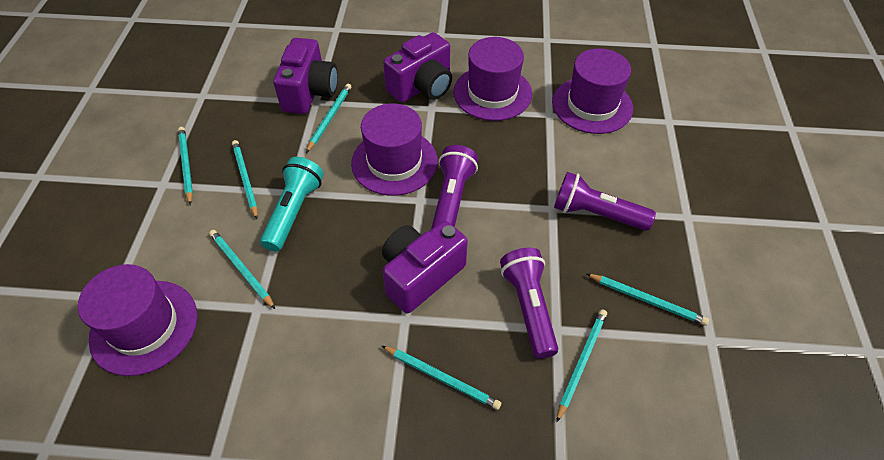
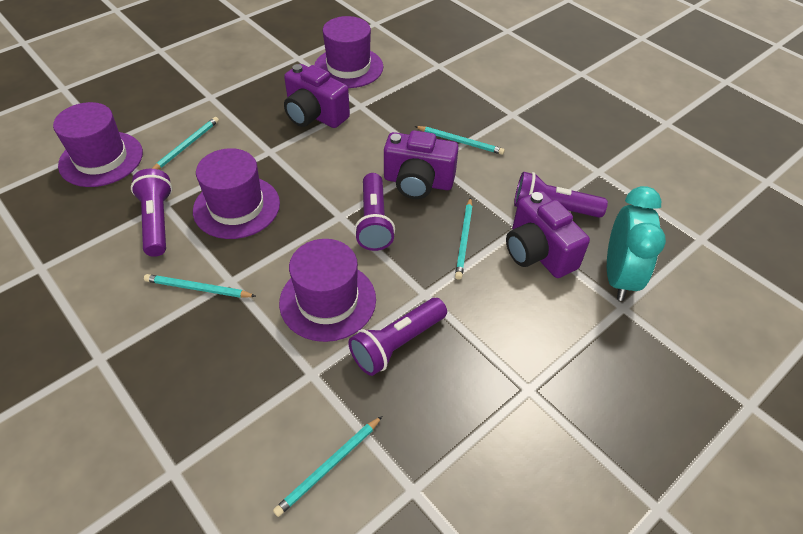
purple flashlight: [431,145,478,229] [500,248,558,359] [554,172,656,231] = 3 -> [131,169,172,257] [348,298,447,376] [354,173,395,251] [514,172,608,218] = 4
turquoise clock: none = 0 -> [607,186,666,301] = 1
turquoise flashlight: [260,157,324,252] = 1 -> none = 0
turquoise pencil: [178,127,193,205] [209,230,275,309] [232,140,258,219] [306,84,351,153] [382,346,501,410] [556,309,607,423] [587,274,709,326] = 7 -> [144,274,256,298] [152,117,219,169] [273,416,382,517] [415,126,505,155] [455,197,473,280] = 5

